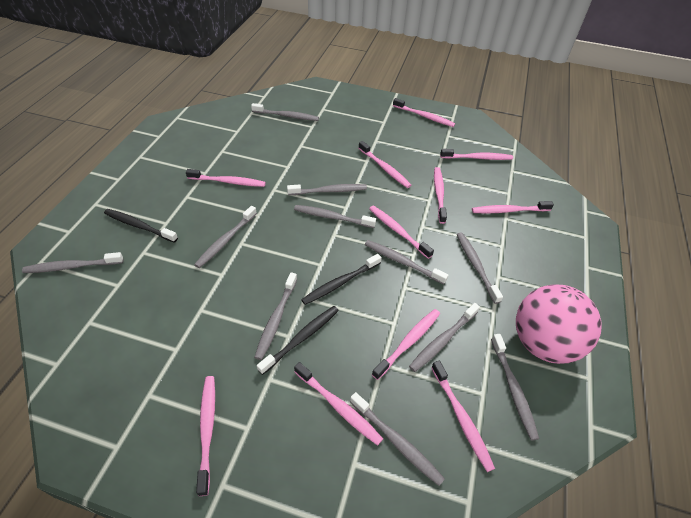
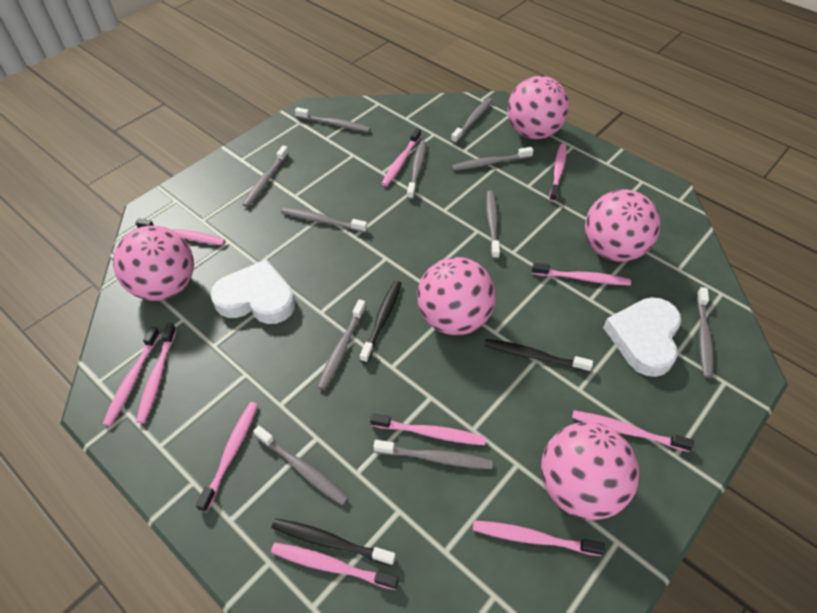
pink ball: [516,284,602,364] = 1 -> [113,226,194,301] [417,257,496,335] [507,76,569,139] [541,422,639,520] [585,190,660,262] = 5
white heart: none = 0 -> [210,259,295,324] [603,297,682,377] = 2

